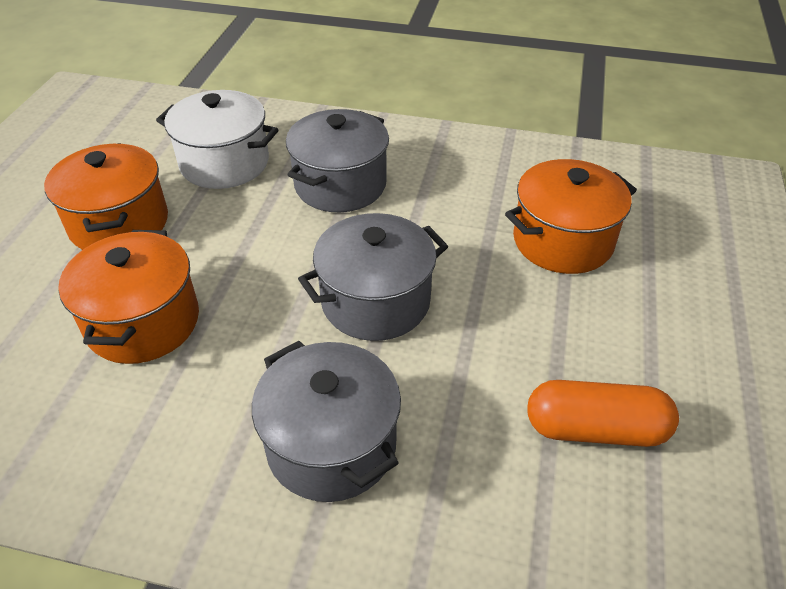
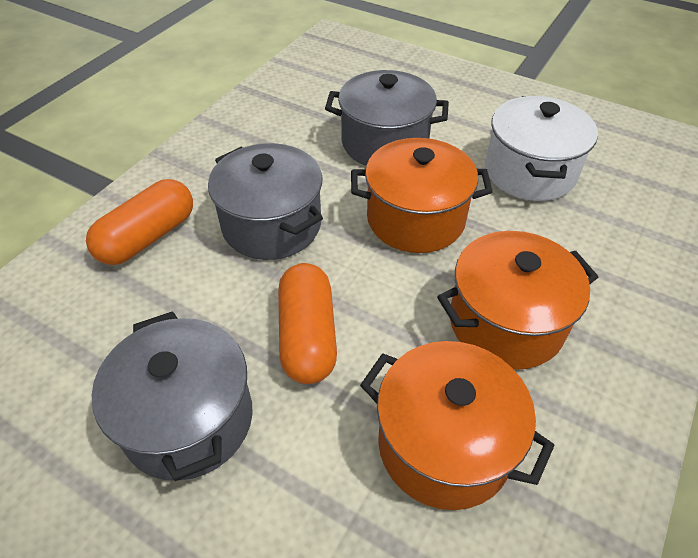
orange capsule: [527,380,679,447] = 1 -> [86,179,193,265] [278,263,337,384] = 2

